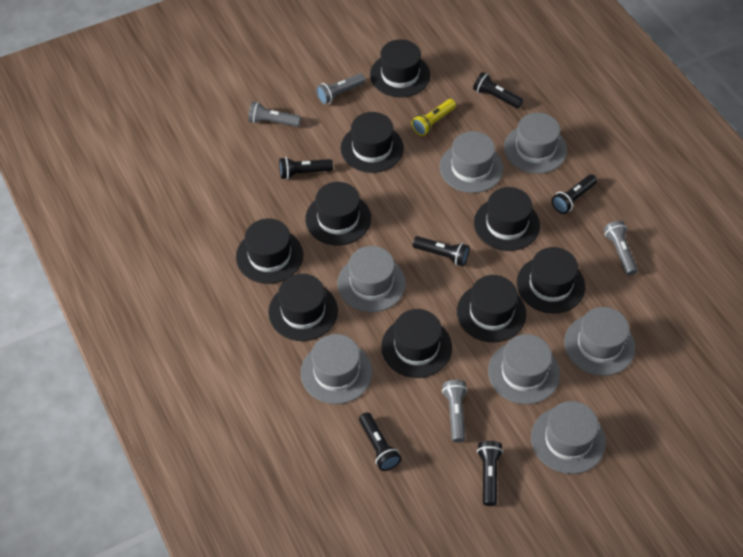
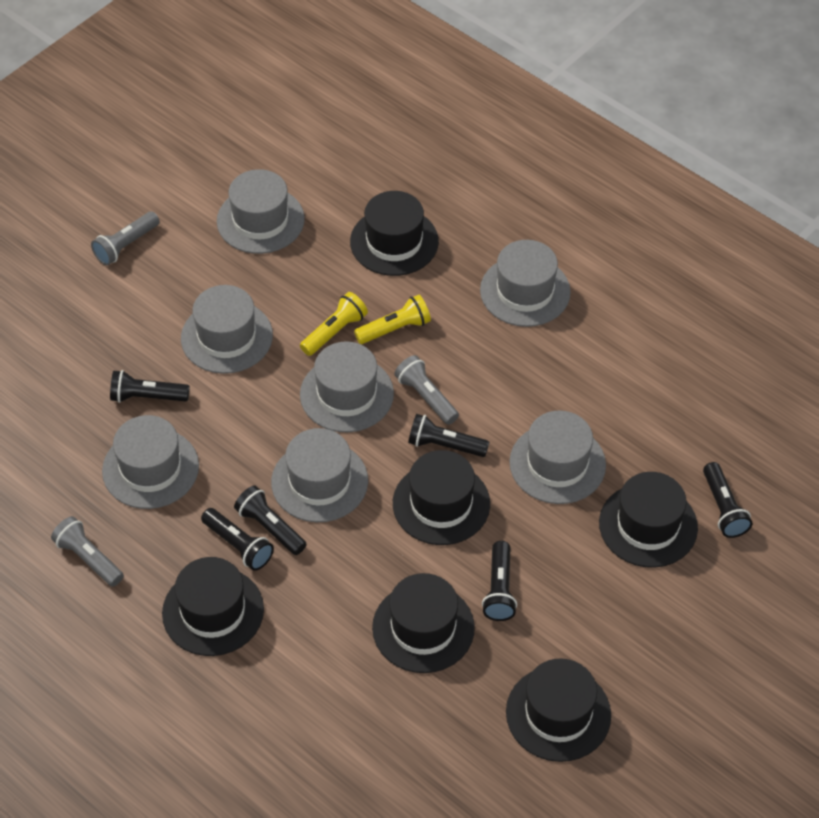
black hat: [236,218,303,284] [268,274,338,341] [305,182,371,245] [341,112,404,173] [370,39,430,97] [381,309,452,378] [457,275,526,343] [474,187,540,251] [517,247,585,314] = 9 -> [162,557,264,656] [350,191,439,276] [372,573,475,673] [393,450,490,545] [506,658,611,762] [599,472,698,568] = 6
grey flashlight: [248,102,301,127] [316,74,366,104] [442,380,467,442] [604,221,638,276] = 4 -> [51,516,124,587] [91,211,159,265] [394,355,459,425] = 3
yellow flashlight: [411,99,456,136] = 1 -> [300,292,368,356] [354,295,431,344] = 2

